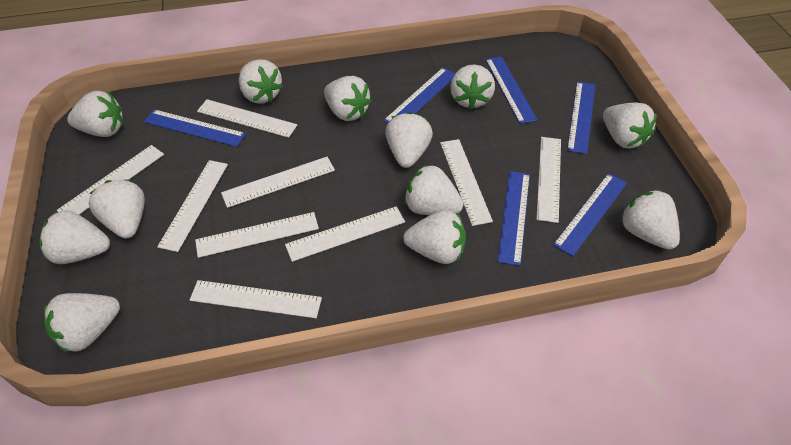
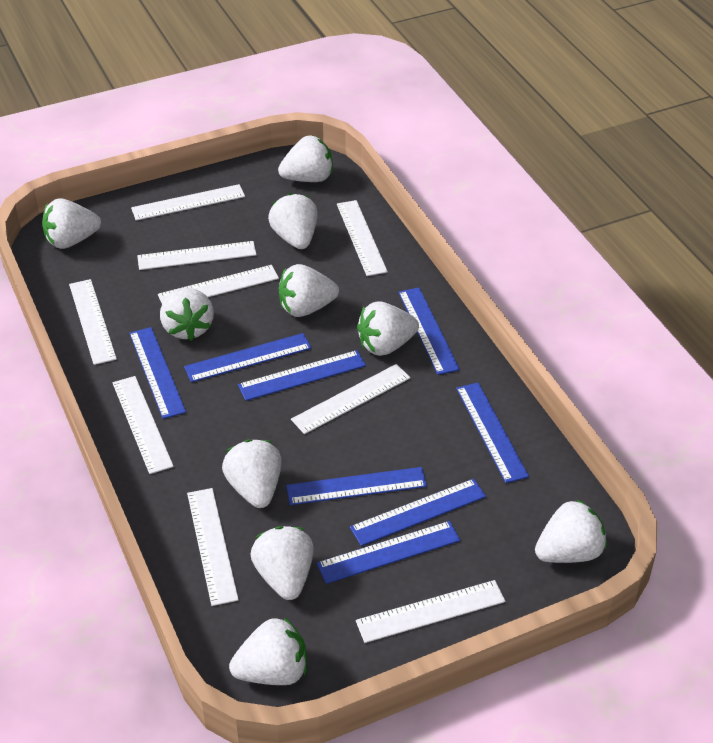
blue ruler: [144,109,246,147] [383,68,456,123] [485,57,537,124] [497,171,530,266] [553,173,627,257] [567,82,595,154] = 6 -> [129,327,186,419] [184,333,311,383] [238,350,366,401] [286,467,427,505] [317,521,460,584] [350,479,486,546] [398,287,460,375] [456,383,529,483] = 8
white strawberry: [40,210,110,264] [44,293,120,353] [67,91,123,137] [89,179,145,238] [239,59,283,103] [324,76,372,121] [385,112,433,168] [403,210,466,264] [404,164,463,215] [450,64,495,110] [603,103,657,148] [620,190,680,249] = 12 -> [42,198,101,249] [160,288,214,341] [222,439,282,508] [229,617,307,685] [250,526,314,600] [268,193,317,249] [278,136,333,182] [279,264,339,317] [357,301,419,356] [535,499,607,563] = 10

